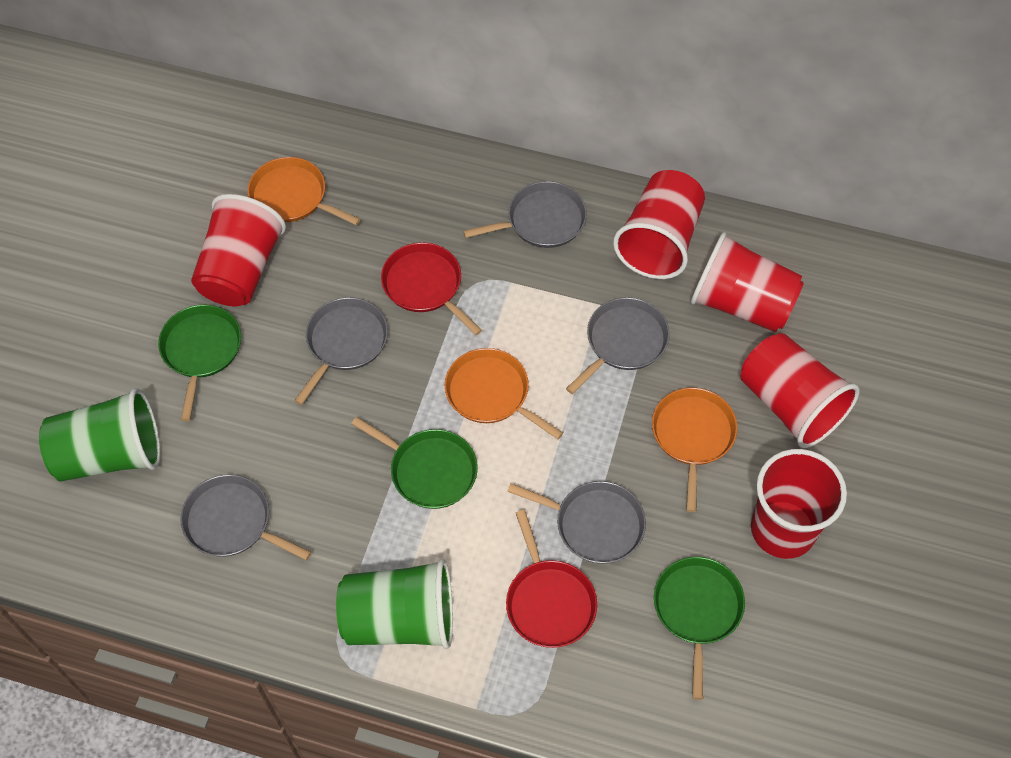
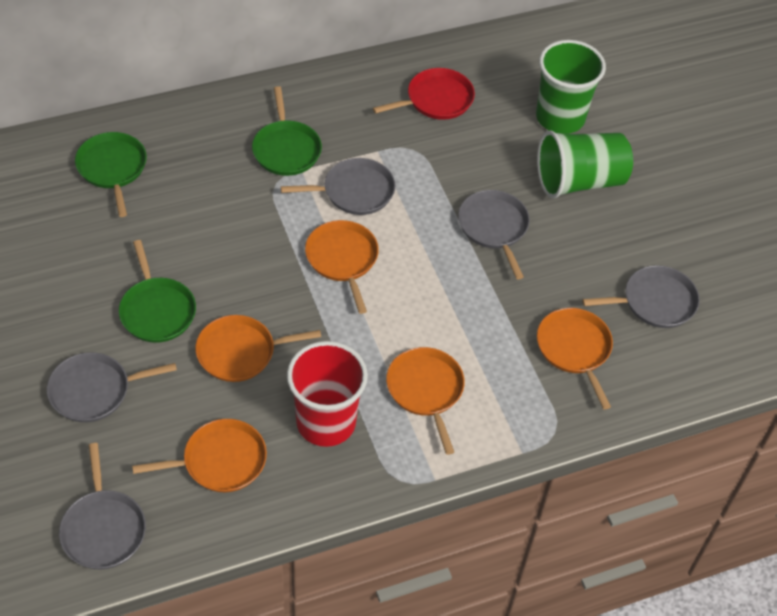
orange pan: [248,157,361,225] [445,348,563,440] [652,388,738,512] = 3 -> [132,419,267,492] [195,315,321,382] [305,220,379,314] [386,347,465,455] [537,308,613,409] = 5
red cup: [191,194,286,306] [613,170,705,279] [691,232,804,332] [740,333,859,448] [751,449,847,559] = 5 -> [287,341,368,447] = 1
red pan: [381,242,482,335] [506,510,597,648] = 2 -> [373,68,475,120] = 1

